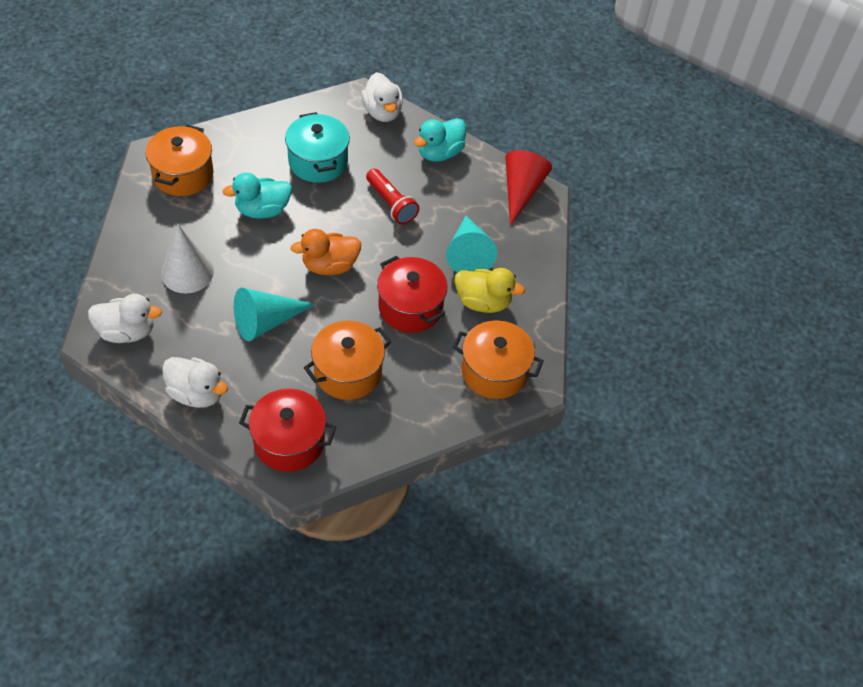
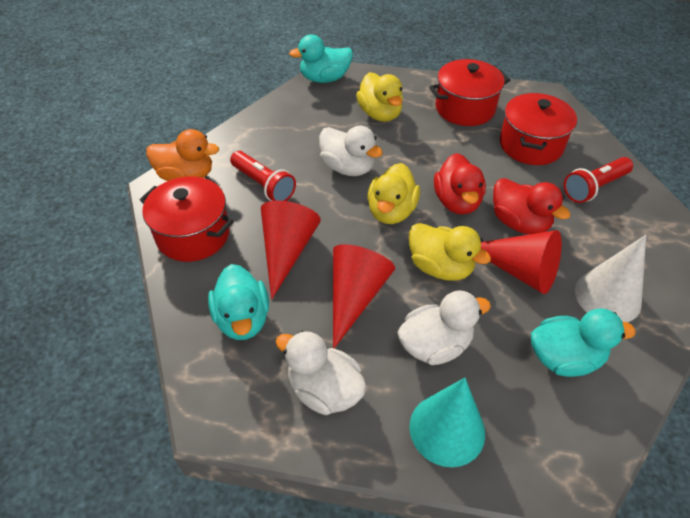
orange pot: [145,125,214,196] [304,321,392,400] [453,320,544,399] = 3 -> none = 0
red cone: [506,150,552,226] = 1 -> [261,201,321,299] [333,244,395,348] [481,230,562,294] = 3
red duck: none = 0 -> [434,153,486,215] [493,178,571,234] = 2
red flashlight: [366,169,419,225] = 1 -> [230,151,296,201] [564,157,633,203] = 2
red pot: [239,389,337,472] [377,255,448,333] = 2 -> [140,177,234,262] [429,59,510,126] [500,93,577,165] = 3
turquoise cone: [234,287,315,341] [446,216,497,273] = 2 -> [410,378,485,467] = 1
turquoise duck: [222,173,292,219] [414,118,466,162] = 2 -> [208,264,269,340] [289,34,353,83] [531,308,636,377] = 3
turquoise pot: [285,112,350,183] = 1 -> none = 0
yellow duck: [454,268,525,313] = 1 -> [356,72,403,122] [368,163,420,224] [409,223,491,281] = 3

